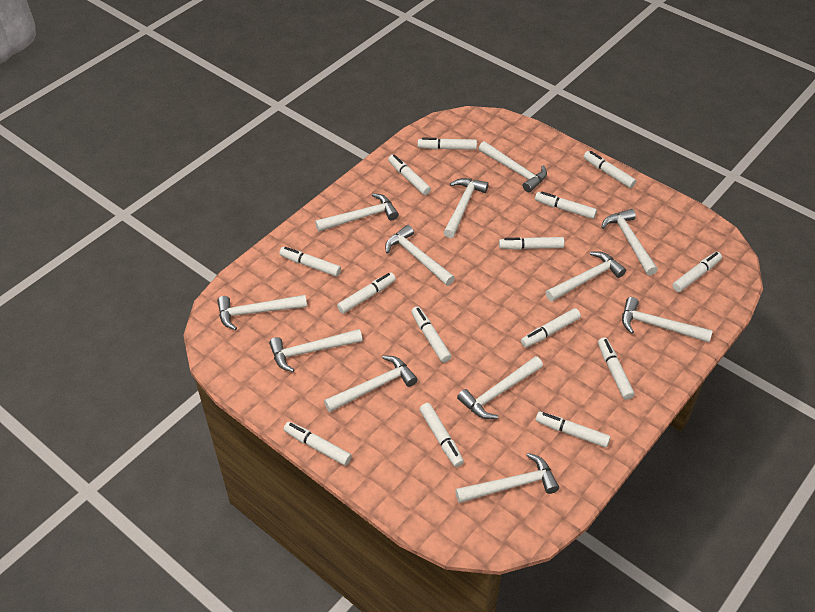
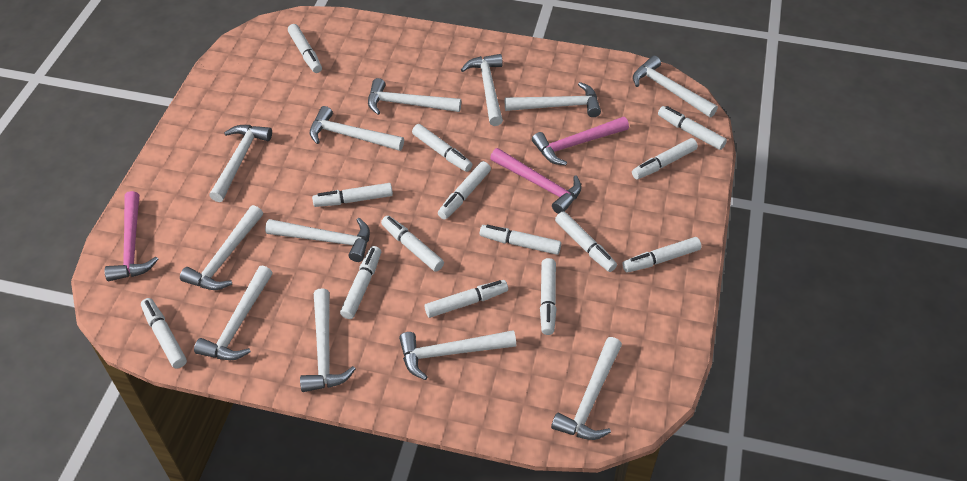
pink hammer: none = 0 -> [105,191,158,281] [490,148,582,214] [532,117,629,165] = 3

